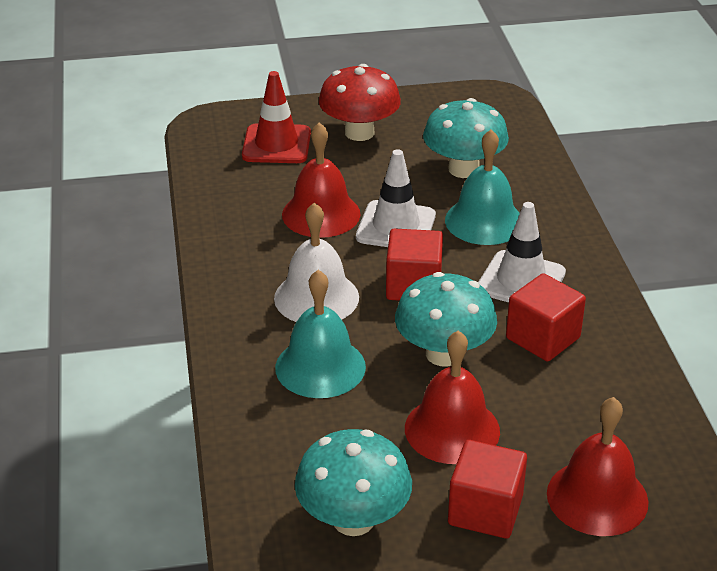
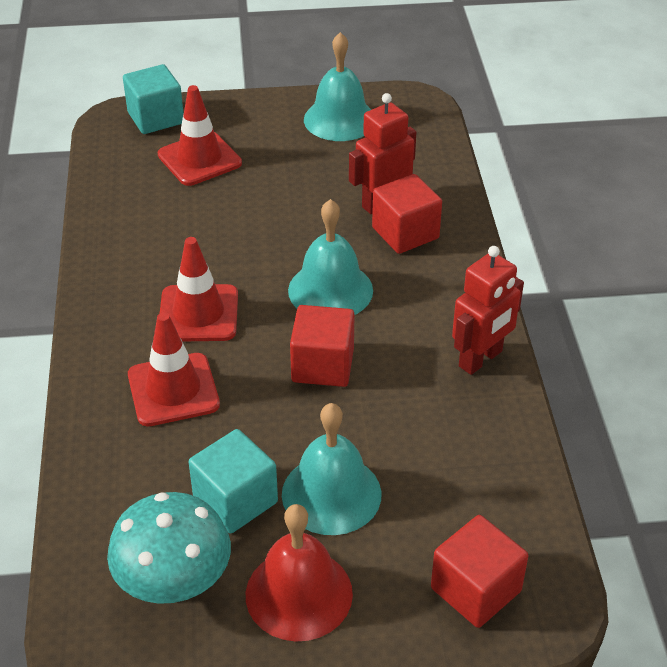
red bell: [282,122,360,238] [405,331,500,464] [547,397,649,536] = 3 -> [246,504,353,642] = 1
red mushroom: [319,64,401,141] = 1 -> none = 0
red robot: none = 0 -> [349,93,416,214] [452,246,524,375] = 2
red traffic cone: [242,71,311,163] = 1 -> [128,312,220,426] [158,85,242,186] [160,237,238,342] = 3
turquoise bell: [275,270,366,398] [445,129,520,245] = 2 -> [282,403,382,535] [288,199,373,315] [304,32,371,141] = 3
turquoise cube: none = 0 -> [123,64,183,134] [189,429,278,534] = 2
turquoise mushroom: [295,429,412,536] [395,272,497,367] [423,98,509,178] = 3 -> [107,492,231,604] = 1
white bell: [274,202,359,322] = 1 -> none = 0
white traffic cone: [356,149,436,247] [478,202,566,303] = 2 -> none = 0

